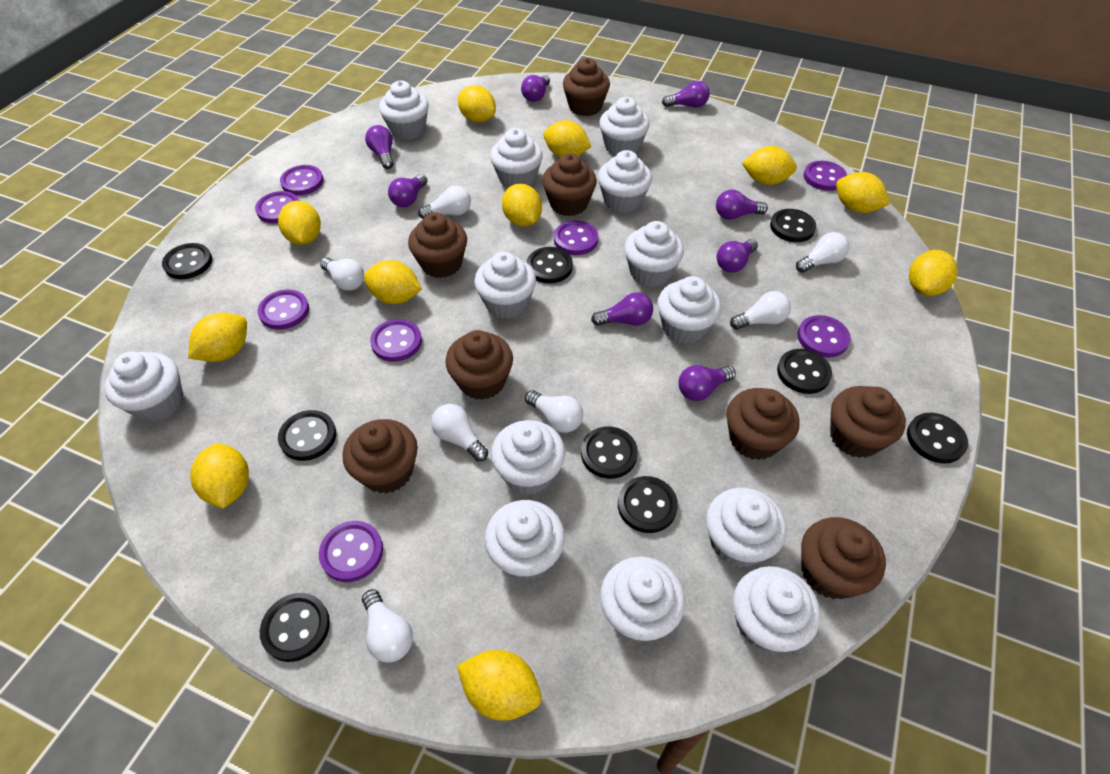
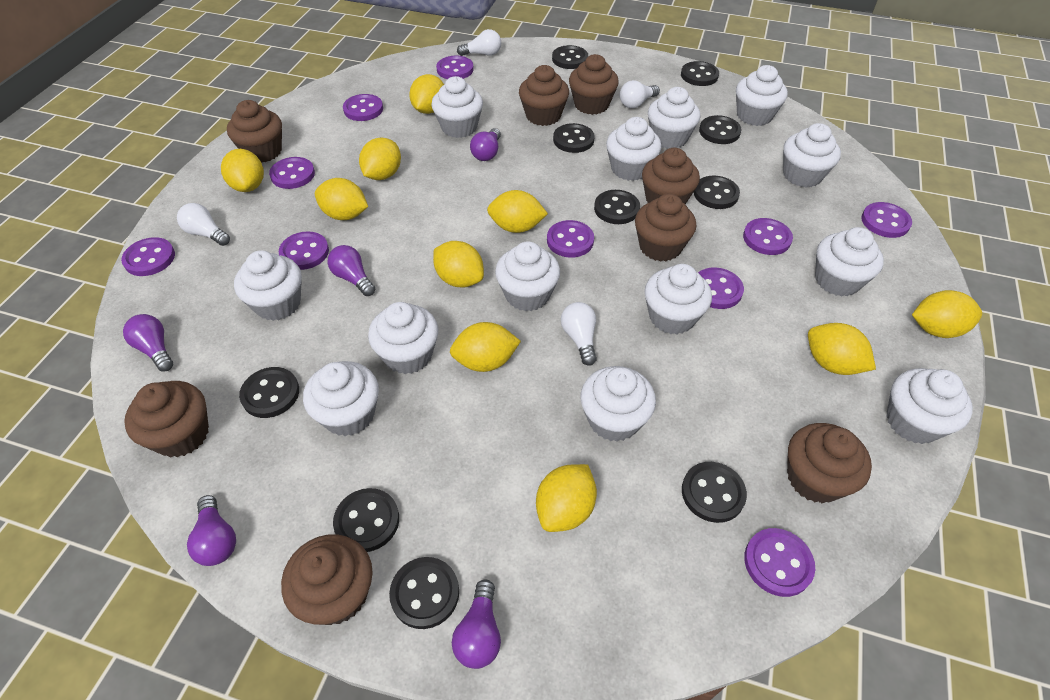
black button: [162,243,212,279] [260,593,330,662] [278,410,336,461] [527,247,573,283] [581,427,638,479] [618,476,678,533] [770,209,816,242] [777,349,832,394] [907,413,968,464] = 9 -> [239,367,299,418] [333,488,399,552] [389,557,459,629] [552,45,588,69] [553,123,595,153] [594,190,640,224] [681,61,719,86] [682,462,747,523] [694,176,740,209] [699,115,742,144] = 10
purple button: [255,191,299,224] [258,289,309,330] [280,165,324,195] [319,521,383,582] [370,319,422,362] [554,221,598,255] [797,315,851,358] [804,161,847,191] = 8 -> [121,237,175,276] [269,157,315,189] [279,231,329,270] [343,94,383,121] [436,56,474,79] [547,220,594,258] [698,268,744,309] [743,218,793,255] [744,528,815,597] [861,202,912,238] = 10
purple light bulb: [365,125,393,169] [388,174,427,207] [521,75,550,102] [591,292,653,326] [662,81,710,108] [679,365,736,401] [716,190,768,220] [717,239,758,272] = 8 -> [123,314,174,371] [187,495,236,566] [328,245,375,296] [452,580,501,669] [470,128,501,161] = 5
white light bulb: [320,258,364,291] [362,589,413,663] [418,186,471,219] [431,404,488,462] [525,390,583,433] [730,291,791,330] [796,232,849,273] = 7 -> [177,203,230,246] [457,29,501,56] [561,302,597,366] [620,80,660,108] = 4
yellow lemon: [188,313,247,362] [190,443,249,509] [278,201,321,245] [364,260,422,304] [457,650,542,720] [458,85,496,123] [502,184,542,227] [544,120,592,157] [742,146,797,185] [836,172,890,213] [909,250,958,296] = 11 -> [221,149,264,192] [315,178,368,220] [359,137,401,180] [409,74,444,114] [433,241,484,287] [450,322,521,372] [487,190,548,233] [536,464,597,532] [808,323,876,375] [912,290,982,338] = 10

